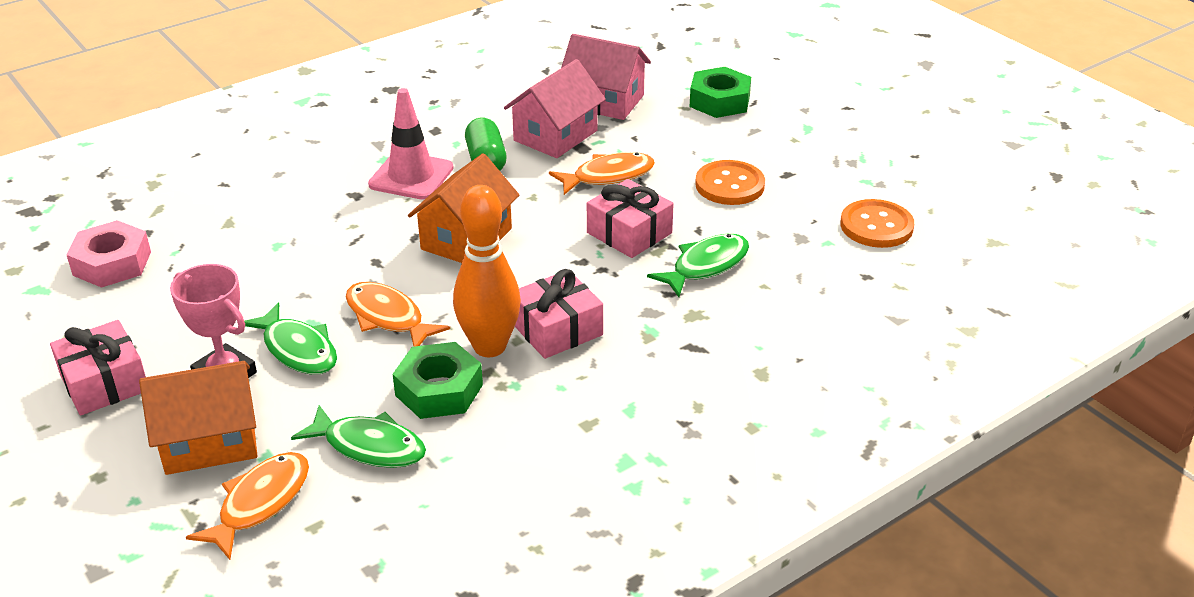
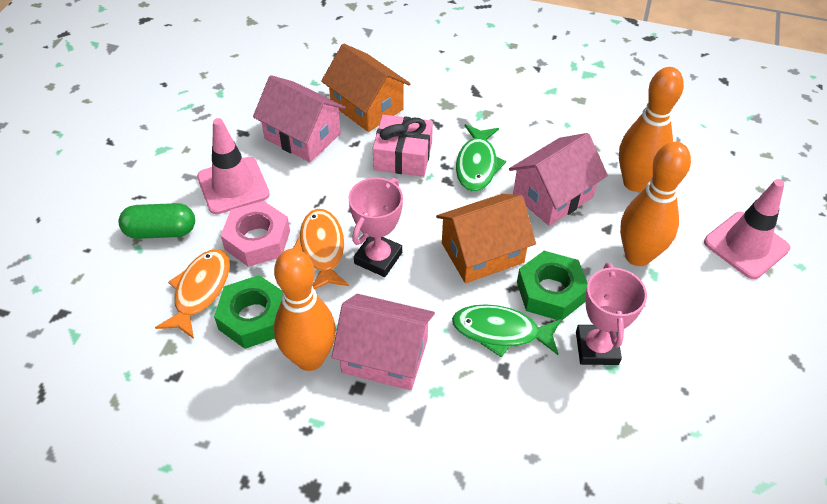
green fish: [244,303,337,374] [291,405,426,468] [647,234,749,297] = 3 -> [452,304,562,358] [456,124,506,192] = 2
orange bowling pin: [453,185,521,357] = 1 -> [274,249,336,371] [619,67,684,192] [620,142,691,266] = 3
orange button: [695,160,765,205] [840,199,914,248] = 2 -> none = 0
orange fish: [186,452,309,560] [346,282,450,347] [549,152,655,195] = 3 -> [155,249,230,339] [293,209,349,289] = 2
pink gift: [50,320,146,415] [515,269,603,359] [587,179,674,258] = 3 -> [373,115,433,177] = 1
pink house: [504,59,606,158] [561,34,651,120] = 2 -> [253,75,346,162] [332,294,435,390] [509,133,608,226] = 3
pink traffic cone: [368,88,454,200] = 1 -> [197,118,270,214] [704,179,790,279] = 2
pink trophy: [170,264,257,378] = 1 -> [349,178,403,277] [576,263,647,365] = 2

